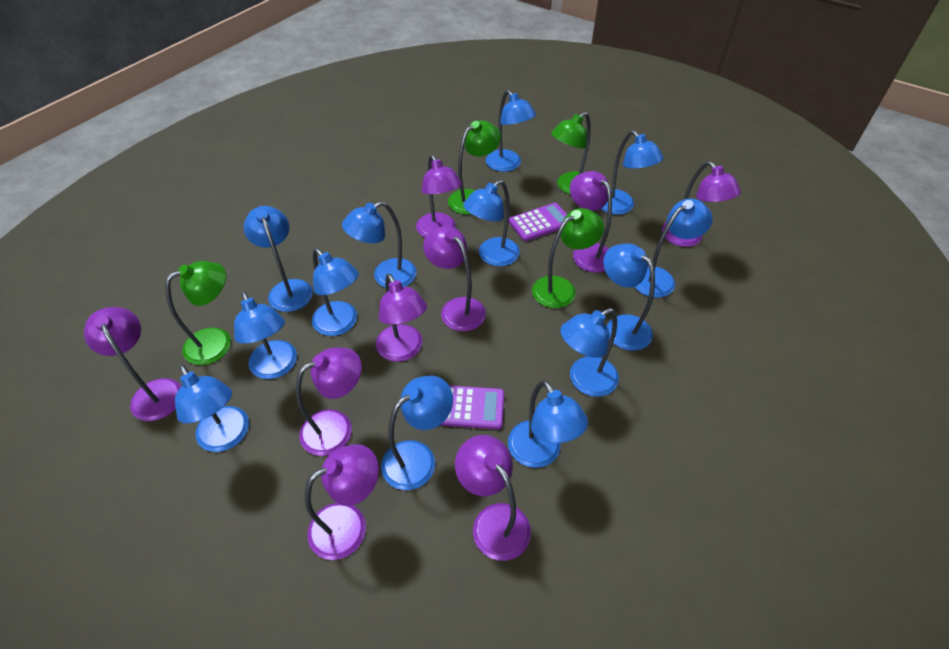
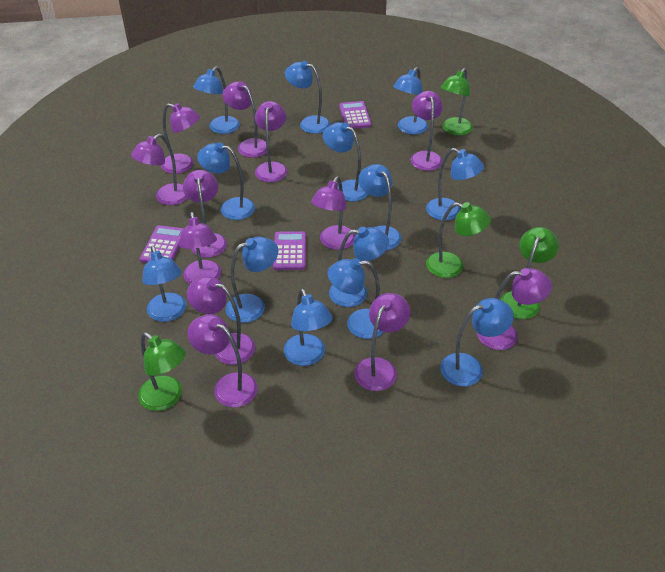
purple calculator: [441,385,504,429] [509,203,567,241] = 2 -> [140,225,184,263] [273,231,306,270] [339,101,372,129] = 3
purple lamp: [84,307,181,421] [296,348,362,456] [305,444,379,560] [376,274,427,362] [416,155,462,237] [423,226,486,331] [455,435,531,561] [570,171,612,273] [662,161,741,247] = 9 -> [131,134,188,205] [161,103,200,174] [179,212,221,284] [183,170,227,258] [187,276,255,365] [188,314,258,408] [223,81,267,158] [255,101,287,182] [311,177,356,250] [354,293,410,391] [411,91,443,171] [477,268,552,350] = 12

